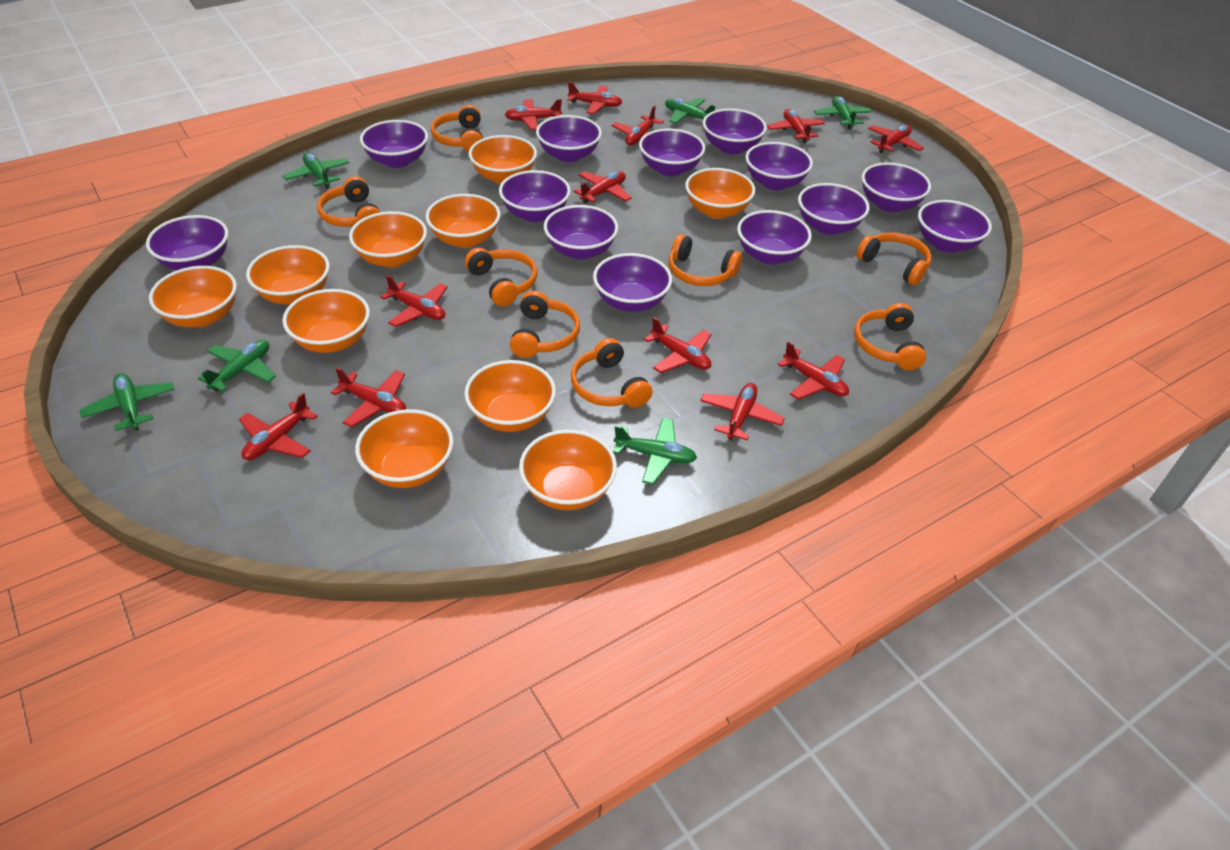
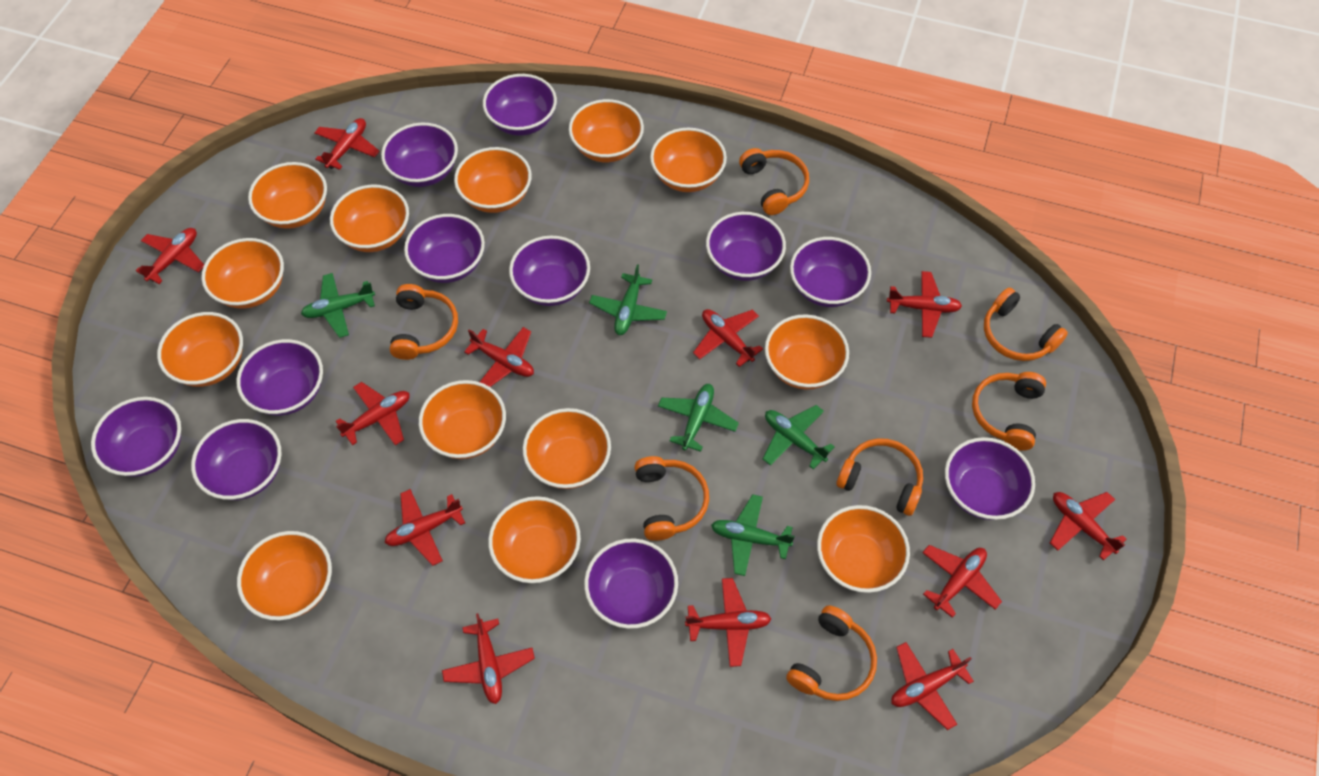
green plane: [79,373,174,431] [198,340,276,392] [283,152,349,189] [613,418,697,485] [665,98,715,124] [814,96,872,129] = 6 -> [301,273,375,338] [589,264,667,335] [658,384,739,452] [711,494,795,576] [763,405,835,469] = 5
orange bowl: [149,266,237,328] [246,245,330,305] [282,289,370,353] [349,211,427,268] [355,409,454,488] [426,194,500,248] [464,360,556,432] [469,135,537,184] [519,430,617,510] [685,168,755,219] = 10 -> [157,312,243,387] [201,238,284,309] [237,531,332,620] [248,162,327,229] [330,185,409,252] [419,380,506,459] [454,147,532,213] [488,496,581,583] [523,408,611,489] [569,99,644,163] [650,128,727,192] [765,314,849,390] [817,505,910,593] = 13
orange headphones: [317,176,380,227] [431,105,483,152] [465,248,537,307] [510,291,580,358] [571,338,653,408] [669,234,742,286] [854,303,926,370] [856,232,932,285] = 8 -> [390,284,458,360] [635,456,709,541] [739,148,809,215] [786,605,877,701] [836,438,923,516] [972,372,1046,451] [984,287,1068,361] = 7
purple bowl: [146,215,229,270] [360,120,428,168] [499,170,571,222] [536,115,602,162] [544,205,618,260] [593,253,672,312] [639,128,705,176] [703,108,767,154] [737,210,812,265] [746,142,813,190] [798,183,870,235] [862,162,931,212] [918,200,992,253] = 13 -> [91,397,181,477] [191,419,281,500] [236,339,323,416] [381,123,458,187] [404,214,485,283] [483,74,557,136] [509,236,590,306] [584,538,678,629] [706,212,786,281] [790,237,871,307] [945,437,1035,520] = 11

